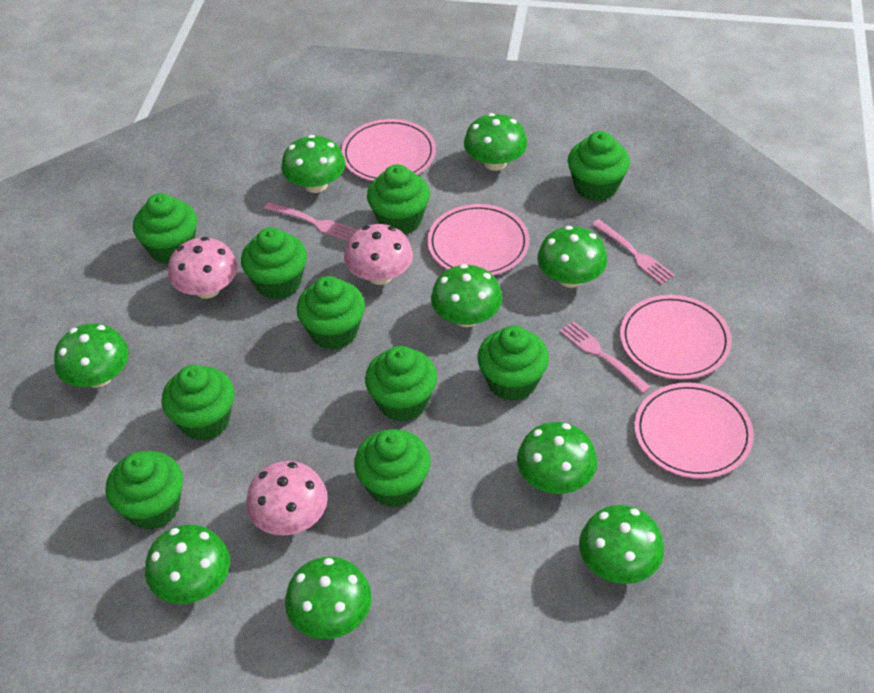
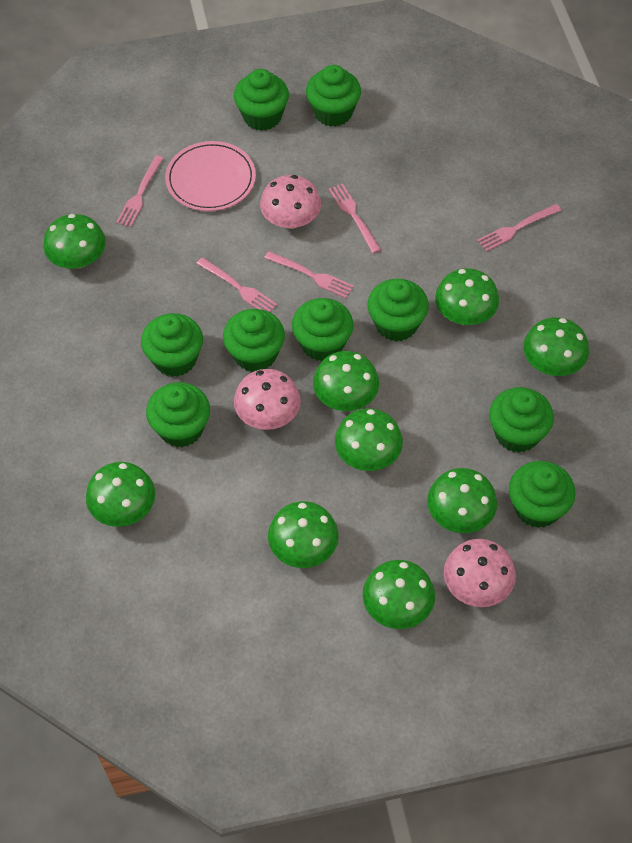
green cupcake: [106,451,183,530] [133,193,197,264] [161,365,235,441] [241,227,307,300] [296,276,365,350] [354,429,431,508] [365,346,437,422] [367,164,430,234] [477,325,549,401] [568,131,630,201] = 10 -> [141,313,203,377] [146,382,210,448] [223,309,285,372] [234,69,289,131] [292,298,354,361] [306,65,361,127] [367,279,429,342] [489,387,554,453] [509,461,576,528] = 9
pink fork: [264,202,358,241] [559,321,651,393] [592,219,675,285] = 3 -> [116,155,164,227] [196,257,277,312] [264,251,354,298] [329,183,381,253] [477,204,561,252] = 5
pink plate: [341,119,436,181] [427,204,530,276] [620,295,732,380] [634,383,754,479] = 4 -> [165,141,256,211] = 1

